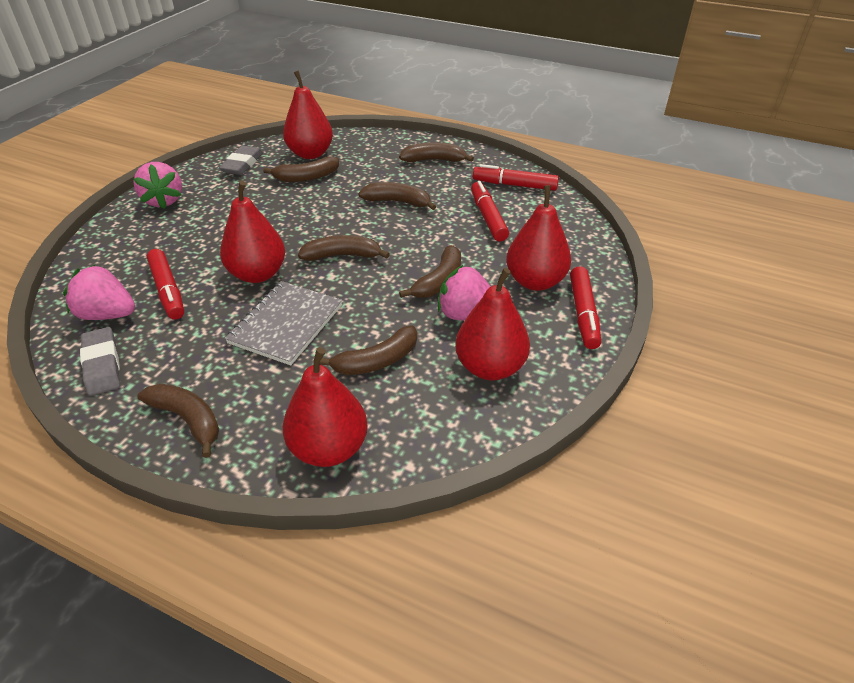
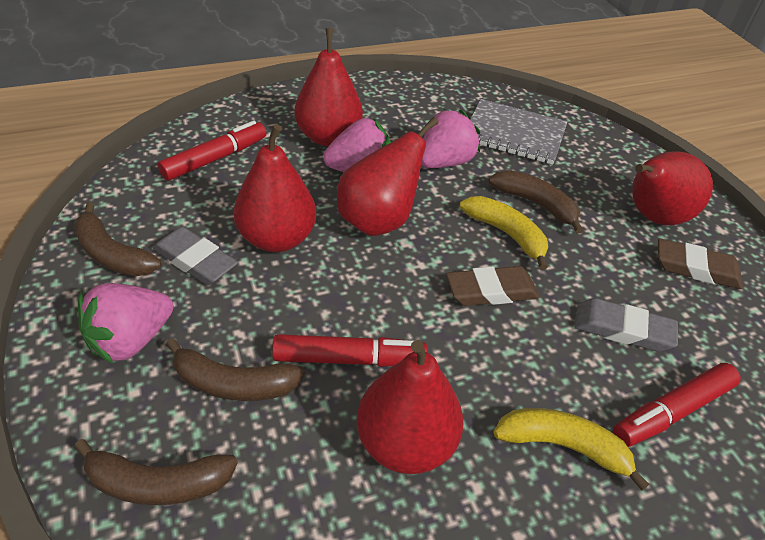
brown banana: [138,384,219,458] [263,156,339,182] [298,235,390,261] [320,325,417,375] [358,182,436,210] [399,142,474,162] [399,245,461,298] = 7 -> [74,203,162,276] [74,439,238,505] [166,338,305,401] [488,170,583,234] = 4
brown eraser: none = 0 -> [446,266,539,306] [658,239,743,289] = 2
red marker: [147,249,184,320] [471,181,509,241] [473,164,559,191] [570,266,601,349] = 4 -> [158,121,266,181] [272,334,428,367] [613,363,741,447] = 3
yellow banana: none = 0 -> [460,196,548,270] [493,408,649,491] = 2

